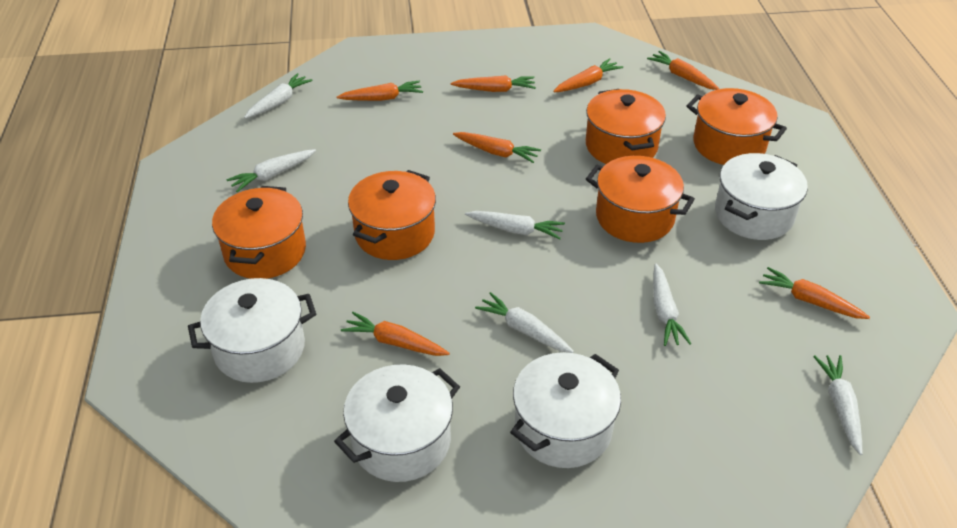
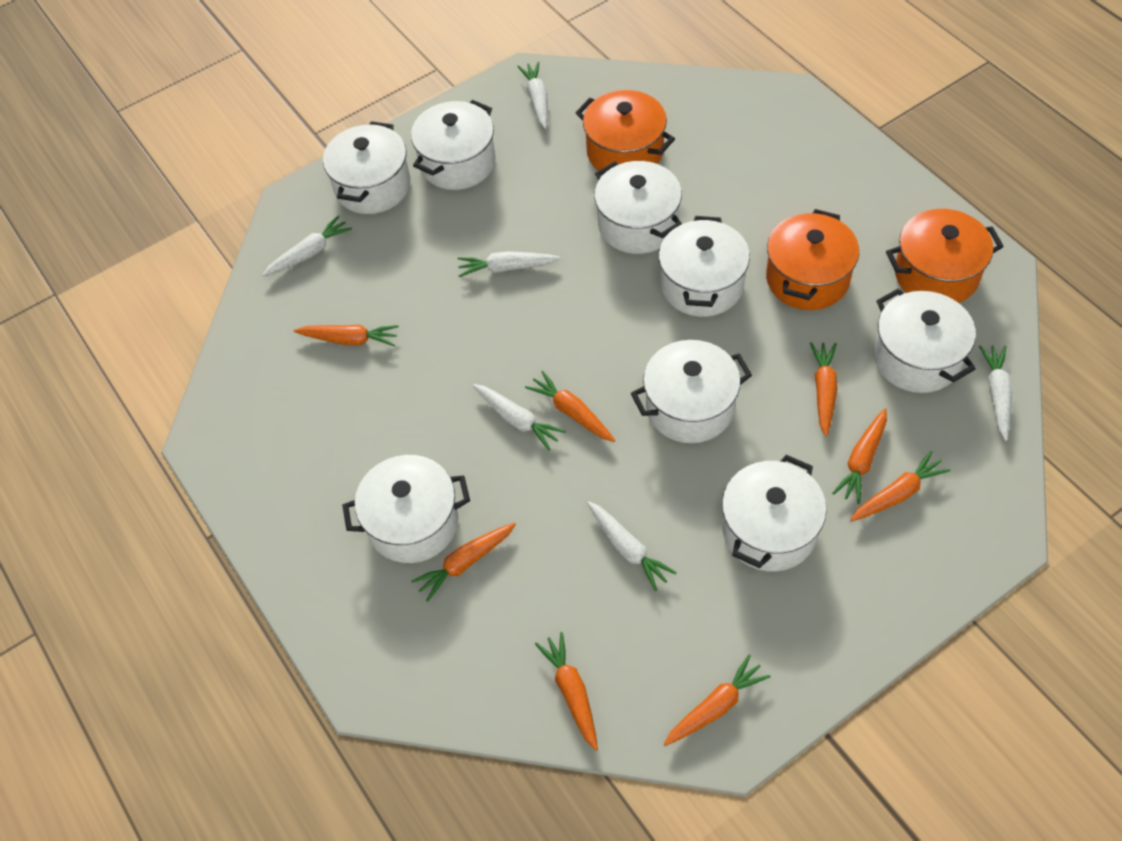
orange carrot: [337,81,423,101] [341,312,450,356] [451,75,536,92] [453,132,541,163] [553,58,623,92] [647,51,719,90] [759,267,870,319] = 7 -> [294,325,399,347] [411,522,516,602] [525,371,615,442] [535,632,598,751] [664,654,770,746] [810,342,837,437] [832,408,887,504] [850,451,951,521] = 8
orange pot: [212,186,306,279] [348,170,436,260] [586,89,666,164] [586,156,695,243] [686,88,787,165] = 5 -> [576,90,675,171] [766,209,859,310] [886,209,1004,303] = 3
white pot: [188,278,316,383] [334,364,460,482] [510,352,621,468] [715,153,808,240] = 4 -> [323,121,410,214] [342,455,470,563] [411,100,496,190] [594,161,682,254] [631,340,752,443] [659,216,750,317] [722,455,827,571] [874,288,976,393] = 8

